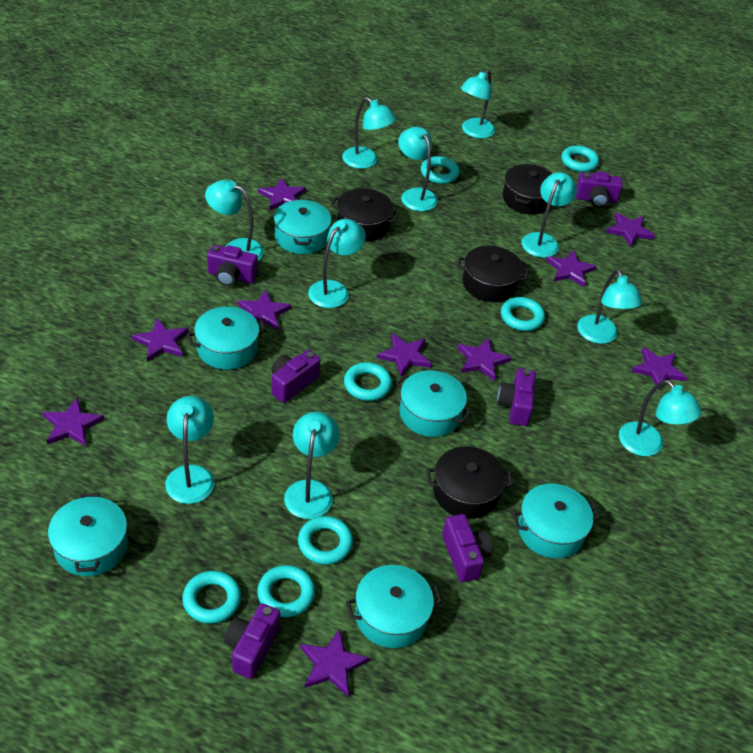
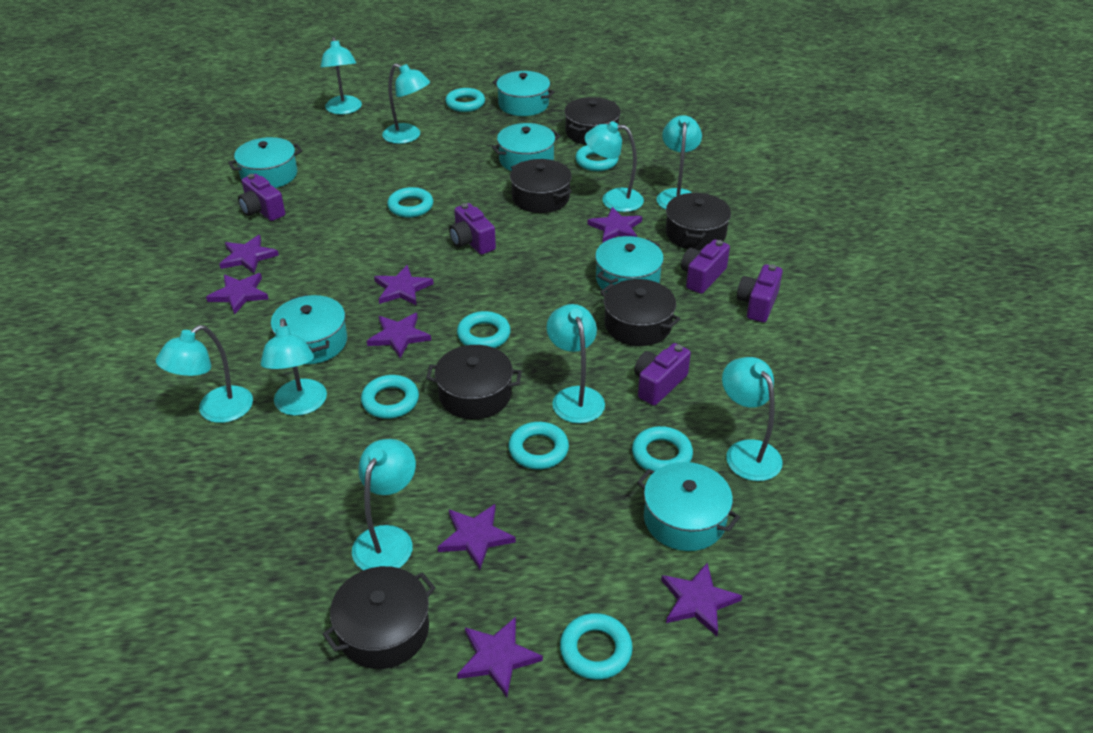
black pot: [331,188,399,241] [427,446,513,519] [457,246,529,302] [503,164,553,214] = 4 -> [322,566,436,669] [426,345,522,419] [510,159,572,213] [564,97,621,145] [600,279,680,346] [666,192,731,251] = 6
purple camera: [207,245,258,286] [224,603,280,679] [271,350,321,403] [442,514,492,582] [497,368,536,426] [576,171,623,208] = 6 -> [238,174,285,221] [449,203,496,255] [634,343,691,406] [681,239,730,294] [737,264,783,322] = 5
purple star: [43,398,104,446] [132,318,188,362] [237,290,291,330] [258,178,306,210] [300,629,370,696] [376,333,432,377] [457,338,511,381] [546,251,597,287] [606,213,655,247] [631,347,687,391] = 10 -> [206,273,269,315] [219,235,279,274] [367,313,431,358] [374,265,434,306] [437,504,516,570] [457,617,543,697] [587,207,642,243] [661,563,742,636] = 8
turquoise lamp: [165,396,214,504] [205,180,264,261] [284,412,340,519] [308,219,366,308] [342,97,396,169] [398,127,438,211] [461,69,495,138] [521,172,577,258] [577,269,642,344] [619,380,702,456] = 10 -> [156,325,253,423] [261,318,327,416] [320,37,362,115] [352,439,416,570] [382,63,430,144] [547,304,605,424] [585,121,644,212] [657,115,702,210] [722,357,783,481] = 9
turquoise ring: [182,571,241,624] [257,565,315,617] [298,516,353,565] [344,362,392,401] [421,156,459,184] [501,297,545,331] [561,145,599,172] = 7 -> [361,375,419,419] [387,187,433,218] [445,88,485,112] [457,311,511,348] [508,422,569,470] [560,613,633,680] [575,145,619,171] [632,426,693,471] = 8

